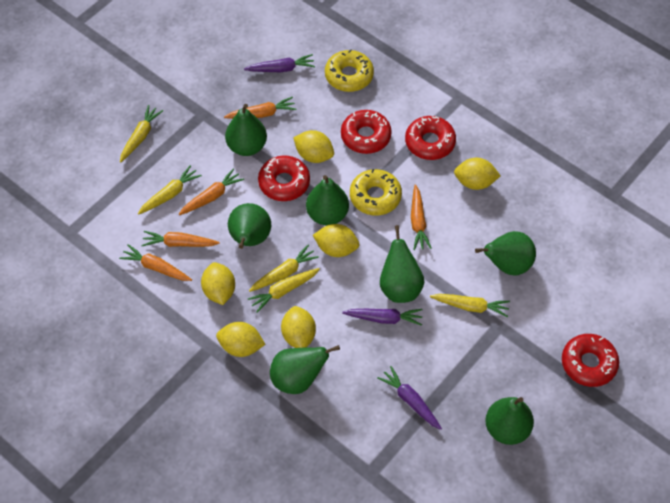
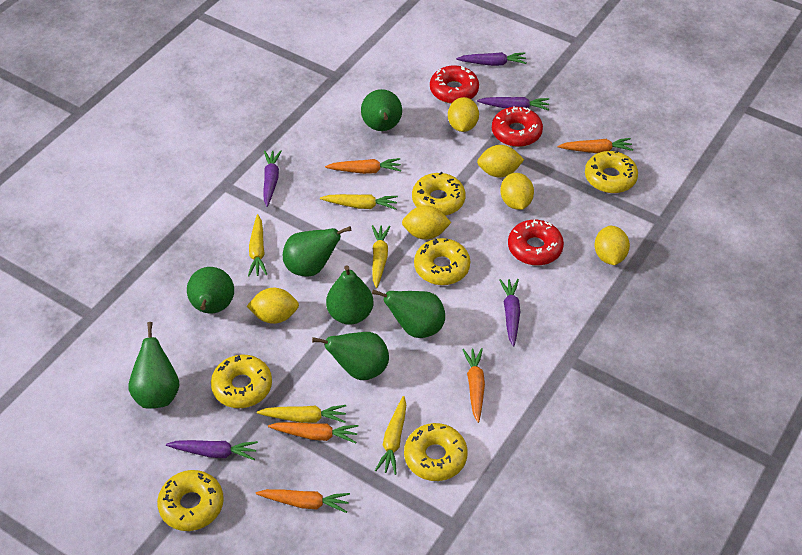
purple carrot: [244,54,315,72] [342,309,423,326] [377,366,442,430] = 3 -> [166,440,258,460] [264,150,282,207] [456,52,526,66] [477,97,550,110] [499,279,520,347] = 5
red donut: [258,155,310,201] [341,110,392,154] [405,116,456,160] [562,334,619,387] = 4 -> [430,65,479,104] [492,106,543,147] [508,220,564,265] = 3
yellow donut: [325,49,374,92] [350,169,402,215] = 2 -> [157,470,224,531] [211,355,272,408] [404,423,467,481] [412,172,466,216] [414,238,470,285] [585,151,638,193] = 6

